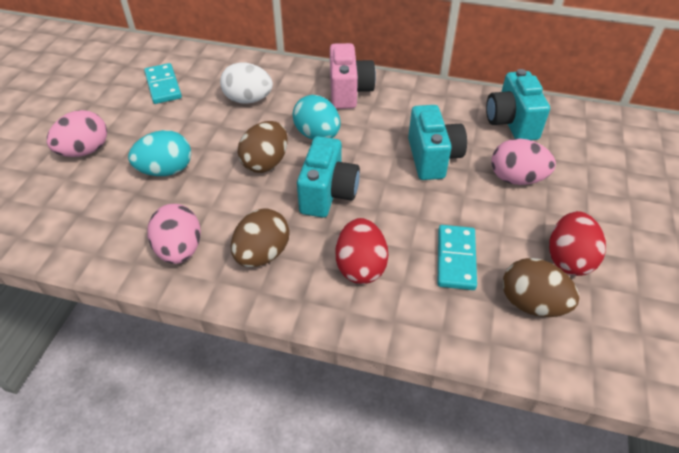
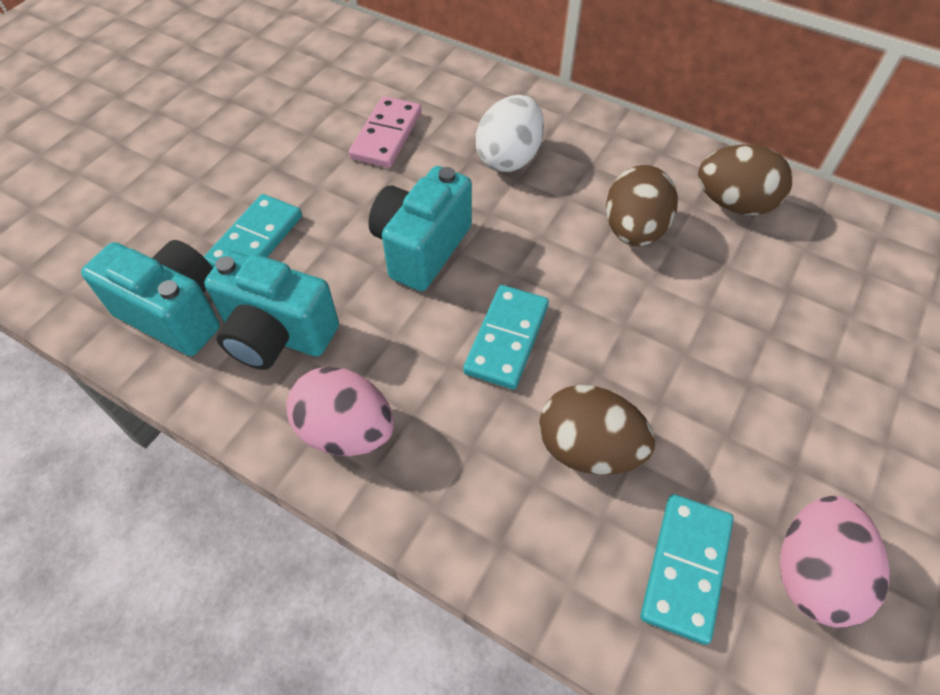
pink camera: [330,43,376,109] = 1 -> none = 0
pink domino: none = 0 -> [349,96,422,168] = 1
pink egg: [47,110,107,157] [147,204,201,264] [491,138,556,185] = 3 -> [286,367,394,456] [780,496,890,628] = 2
red egg: [336,218,388,284] [549,211,606,276] = 2 -> none = 0
turquoise domino: [144,63,182,104] [438,225,477,290] = 2 -> [204,194,302,268] [463,285,549,390] [640,494,734,645] = 3
turquoise egg: [128,130,191,176] [293,95,341,140] = 2 -> none = 0

